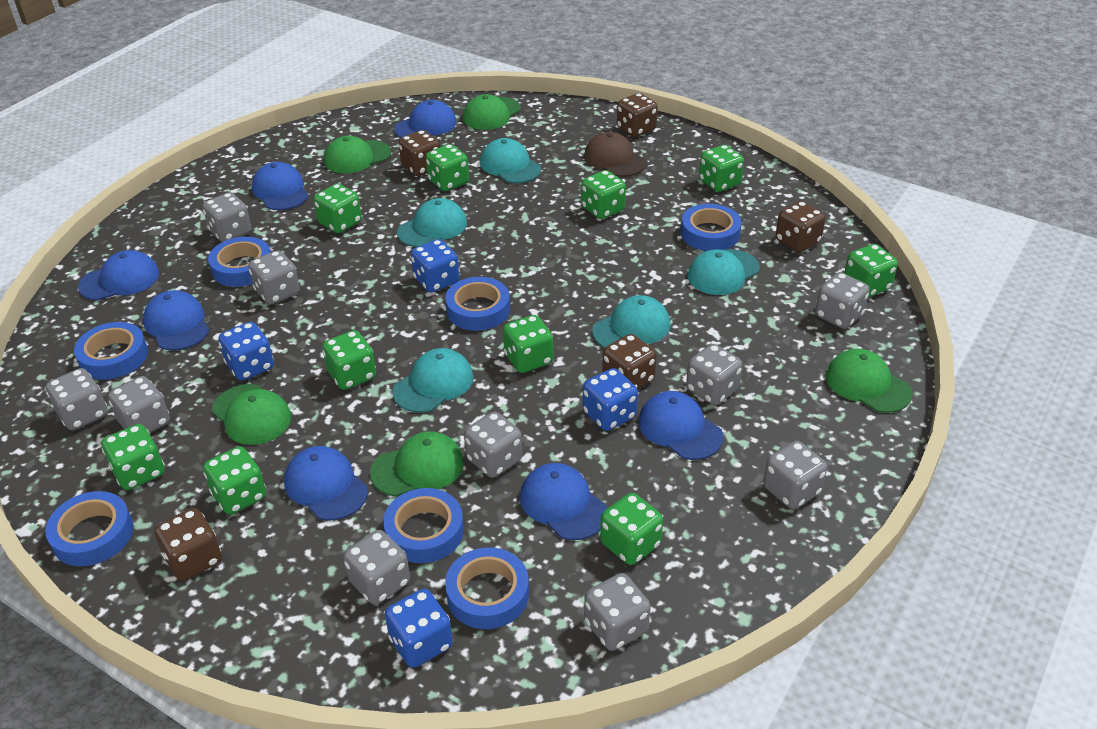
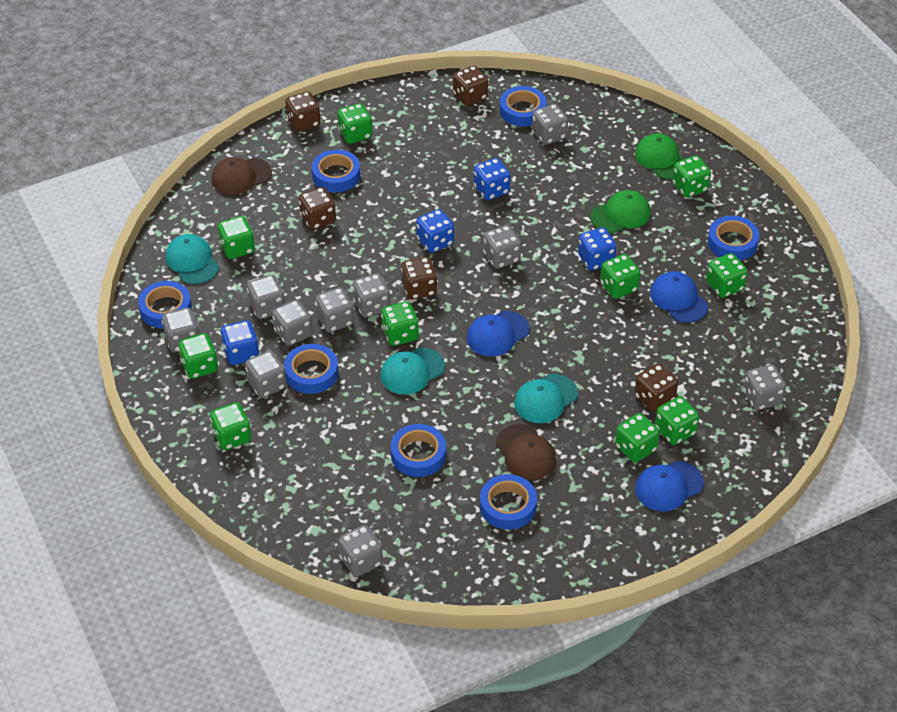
blue cap: [78,250,159,301] [143,290,210,351] [252,162,309,210] [284,446,368,521] [394,100,457,138] [520,463,607,540] [638,391,723,460] = 7 -> [467,311,529,357] [635,461,704,512] [650,271,708,323] = 3
brown cap: [584,132,646,177] = 1 -> [211,157,272,195] [496,424,556,480] = 2
green cap: [212,384,291,445] [324,136,391,174] [370,431,464,496] [463,94,521,130] [826,349,913,413] = 5 -> [590,190,651,233] [635,133,685,179] = 2
turquoise cap: [393,348,474,413] [397,198,467,247] [480,138,541,183] [592,295,670,348] [688,249,760,295] = 5 -> [166,234,219,284] [380,348,445,395] [514,374,578,423] = 3

